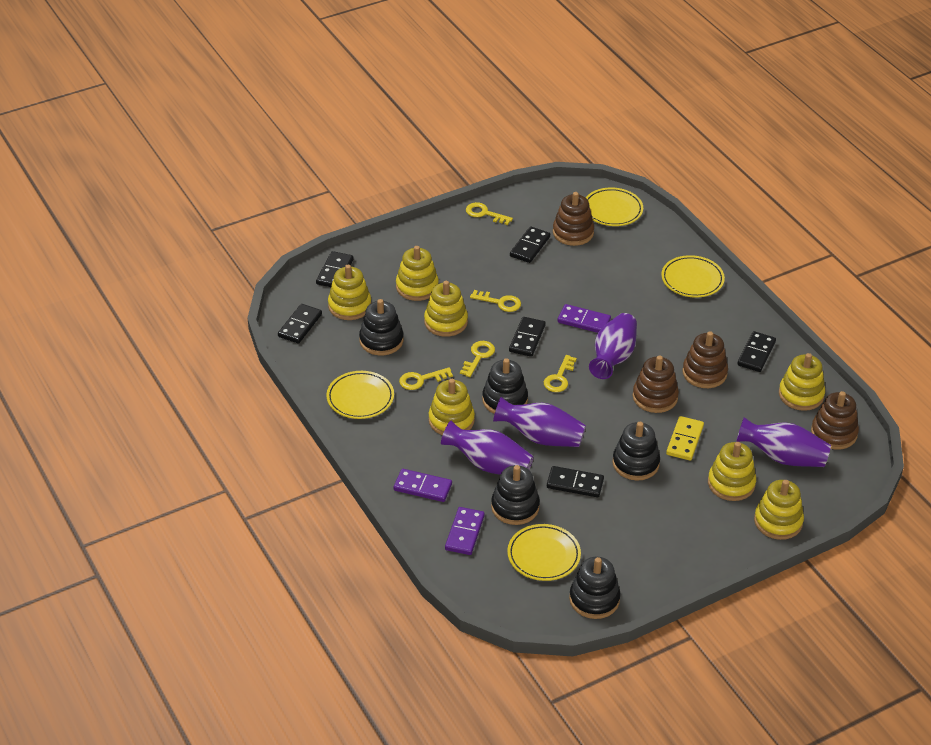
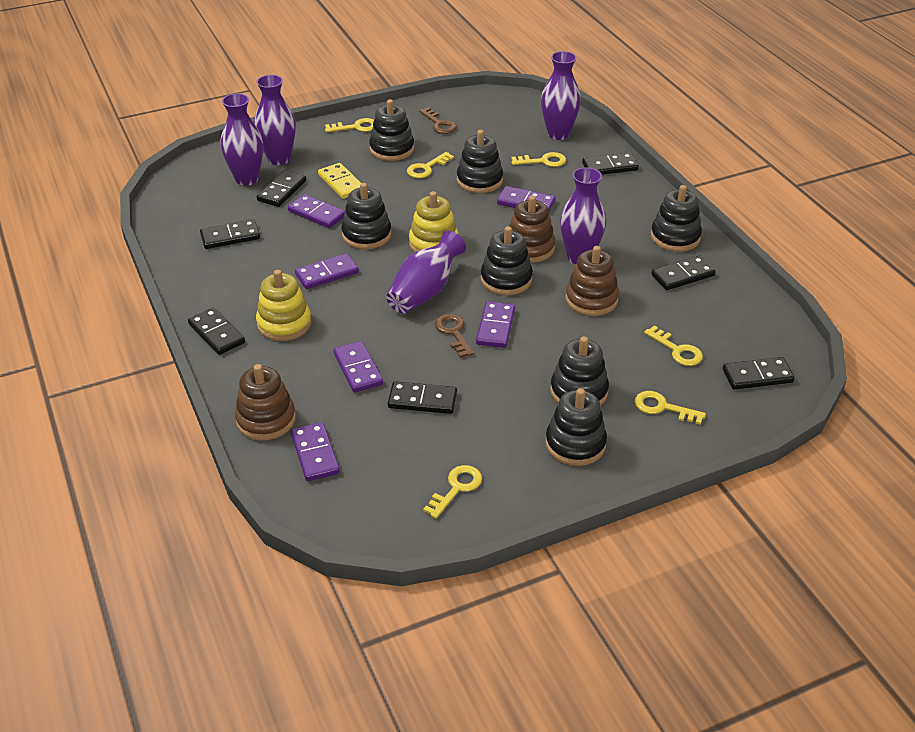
black domino: [278,304,322,344] [316,251,354,287] [509,317,546,357] [510,226,550,263] [547,466,604,497] [737,331,776,372] = 6 -> [188,308,245,355] [200,219,260,249] [257,170,306,207] [388,381,457,414] [582,152,639,175] [652,256,716,290] [723,357,795,390] = 7
black stacking toy: [359,299,403,355] [482,358,528,414] [491,465,540,525] [569,557,621,619] [612,422,660,480] = 5 -> [341,183,391,249] [369,99,414,161] [457,130,503,193] [481,226,533,295] [545,388,607,466] [550,336,609,406] [651,185,702,252] = 7
brown key: none = 0 -> [419,107,456,134] [435,314,474,358] = 2
brown stacking toy: [553,192,594,246] [633,355,679,413] [682,331,728,388] [811,391,859,449] = 4 -> [235,364,296,440] [509,195,555,263] [565,246,619,316] = 3
purple domino: [394,469,452,502] [445,507,485,555] [558,304,611,333] = 3 -> [288,194,345,228] [291,422,340,481] [295,253,359,289] [333,341,383,393] [476,301,515,348] [497,186,555,212] = 6
purple vase: [441,421,534,475] [493,397,586,447] [589,313,637,379] [736,417,831,467] = 4 -> [221,93,263,186] [254,75,296,165] [386,231,466,313] [541,51,581,140] [560,167,606,264] = 5
yellow key: [399,367,453,390] [460,341,495,377] [466,202,513,225] [470,290,521,312] [544,355,577,392] = 5 -> [325,118,374,132] [407,152,454,178] [423,465,482,519] [511,152,566,167] [635,391,706,425] [644,326,703,366] = 6
yellow plate: [327,371,394,419] [507,524,581,581] [586,187,643,226] [661,255,725,297] = 4 -> none = 0
yellow stacking toy: [328,265,371,320] [396,246,439,301] [424,281,468,337] [429,379,475,435] [708,442,756,501] [754,480,804,540] [779,353,825,411] = 7 -> [256,270,311,341] [409,191,459,252] = 2

